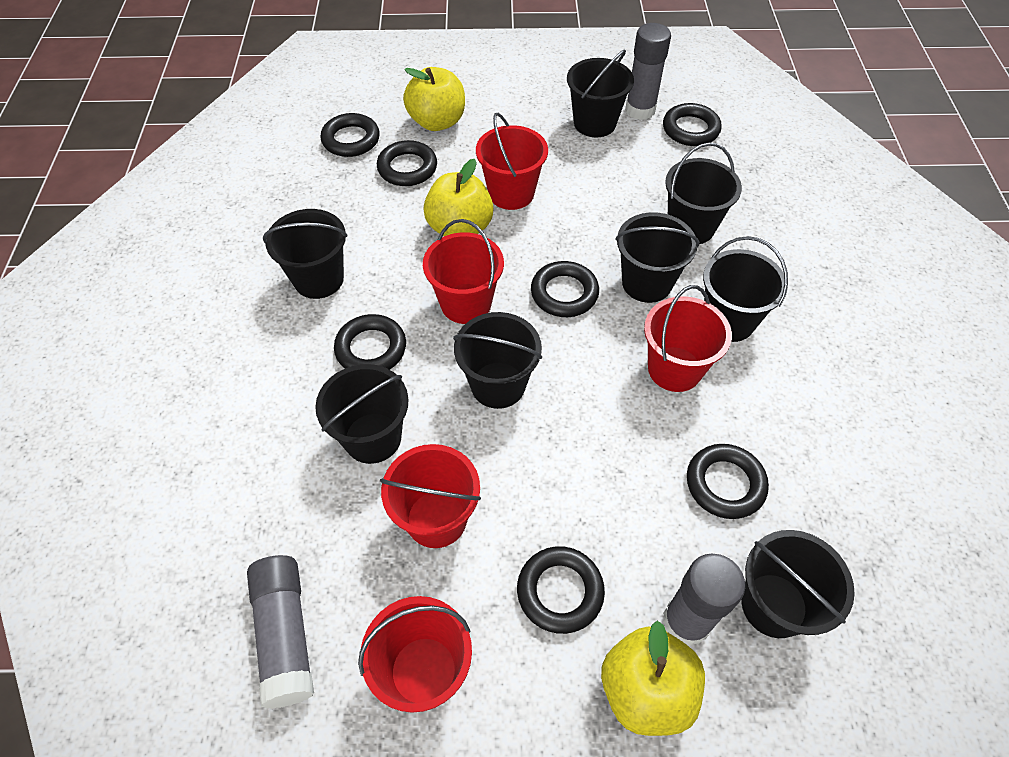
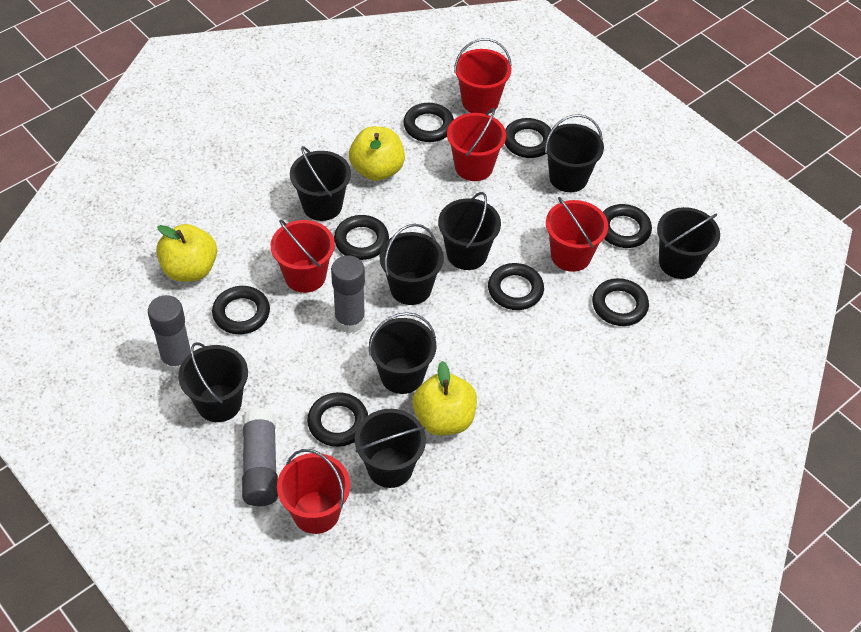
black ring: [320,113,380,157] [334,314,406,370] [377,140,437,186] [517,546,605,634] [531,261,599,317] [663,103,722,146] [687,444,769,519] = 7 -> [212,286,270,334] [307,392,368,447] [334,215,389,260] [403,103,454,142] [488,263,544,310] [505,118,551,158] [592,278,649,326] [603,204,652,248] = 8

